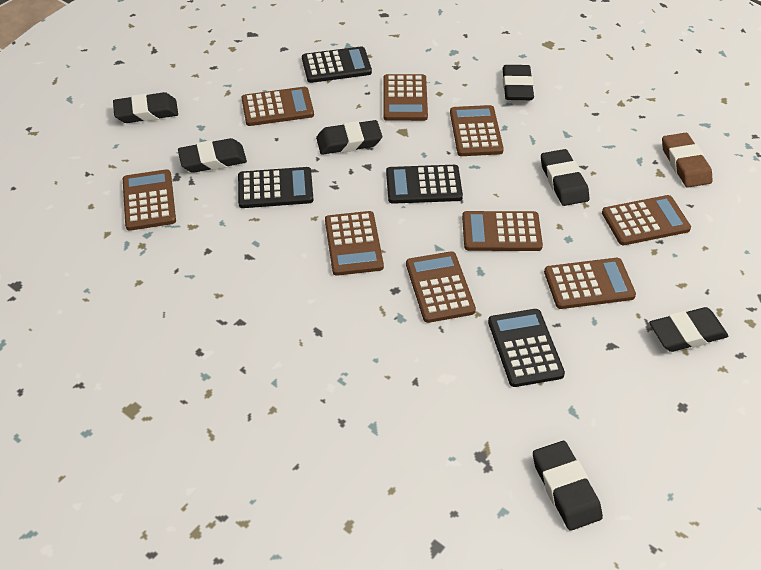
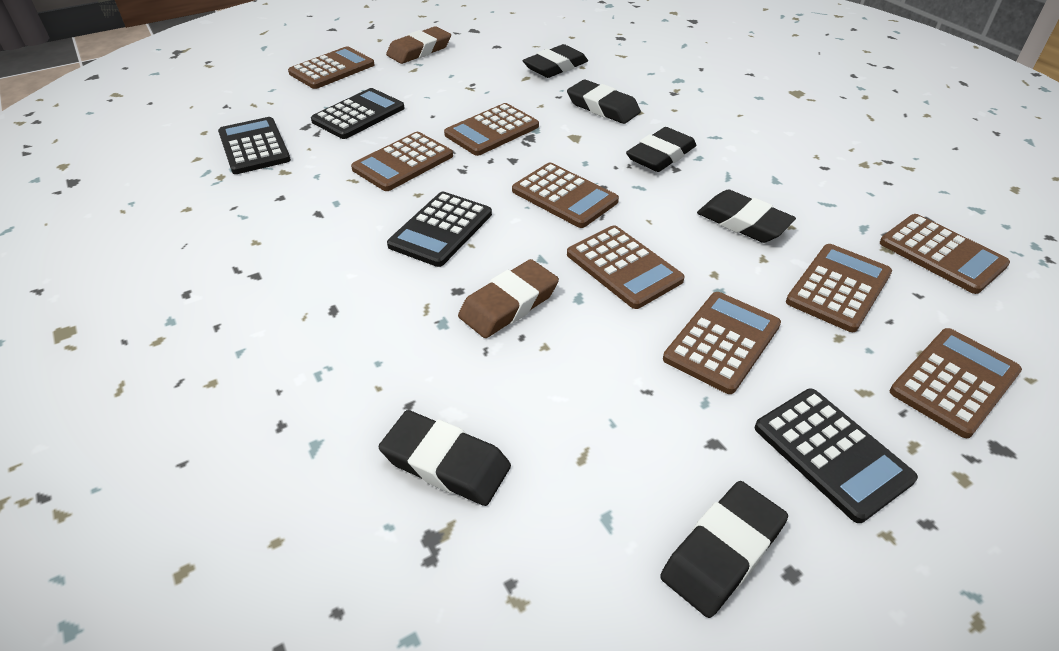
black eraser: [113,92,178,123] [178,138,247,173] [316,120,382,155] [502,65,534,100] [533,441,603,531] [541,149,590,206] [649,307,728,352] = 7 -> [379,410,511,506] [523,44,588,78] [567,80,641,124] [626,127,697,172] [660,481,788,618] [697,190,796,243] = 6
brown eraser: [662,133,713,188] = 1 -> [386,26,451,64] [458,259,559,338] = 2

